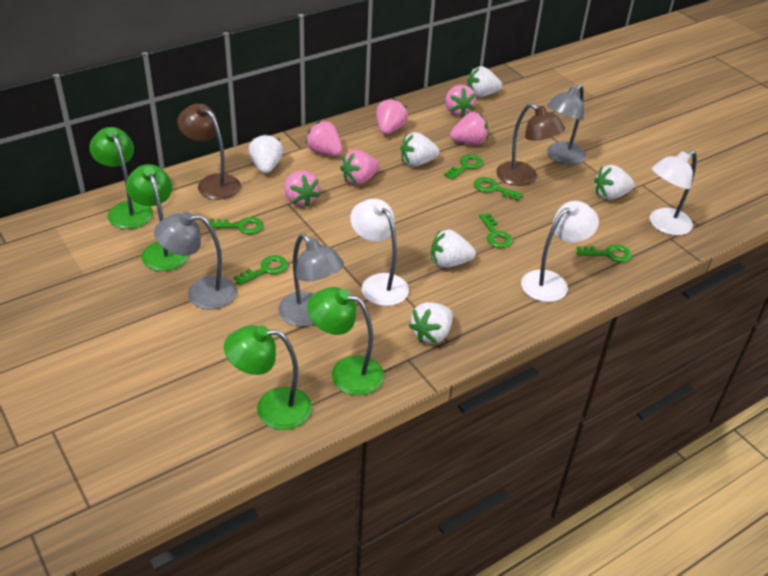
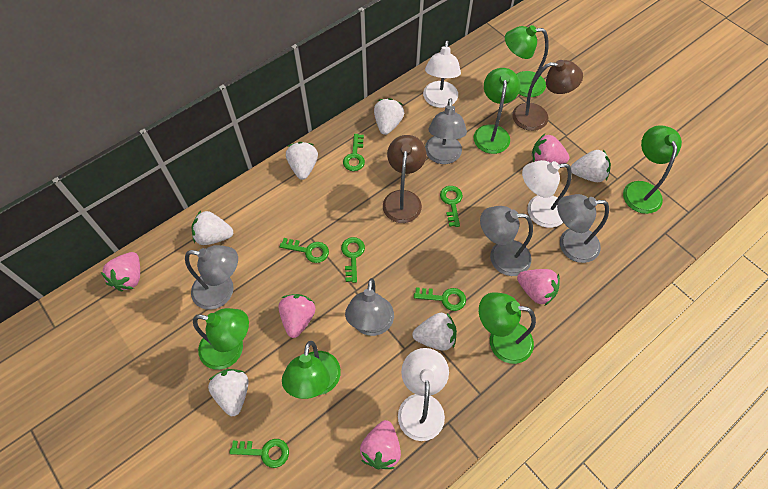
green lamp: [89,127,153,229] [126,164,189,271] [224,325,312,430] [307,287,384,395] = 4 -> [193,308,249,370] [282,341,341,399] [474,68,521,154] [479,292,536,364] [505,25,549,97] [623,125,682,214] = 6
grey lamp: [154,212,237,310] [278,234,344,327] [547,84,586,165] = 3 -> [185,245,238,310] [345,278,394,336] [425,98,467,164] [480,206,533,276] [557,194,609,263] = 5
pink strawberry: [285,170,320,207] [305,121,342,156] [340,150,380,185] [376,98,408,134] [445,85,476,117] [450,112,488,145] = 6 -> [101,252,140,291] [279,294,316,338] [360,420,401,469] [517,269,560,306] [532,134,570,164] = 5

